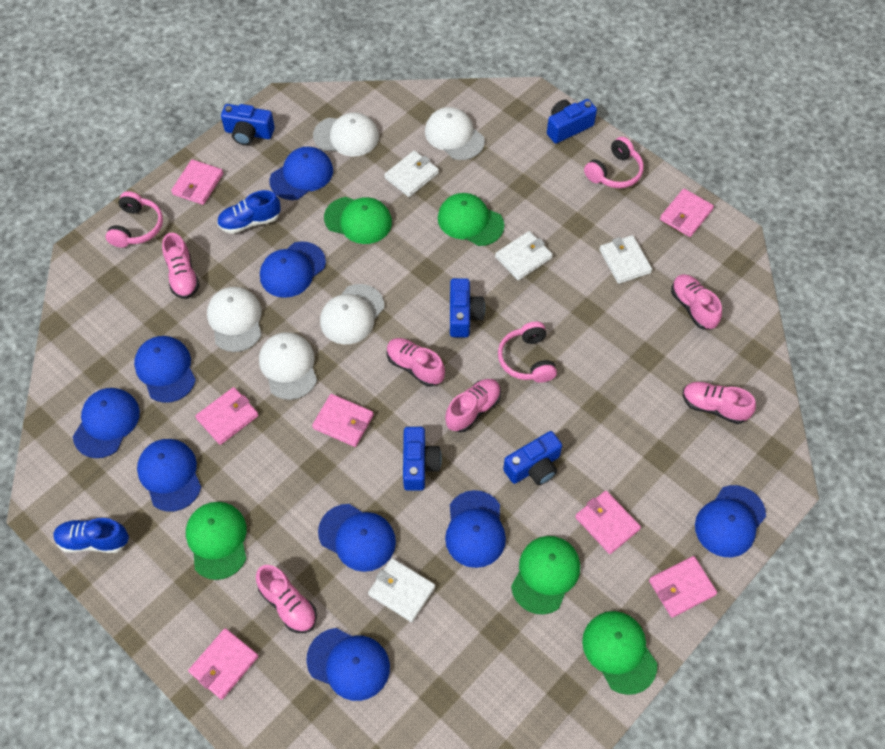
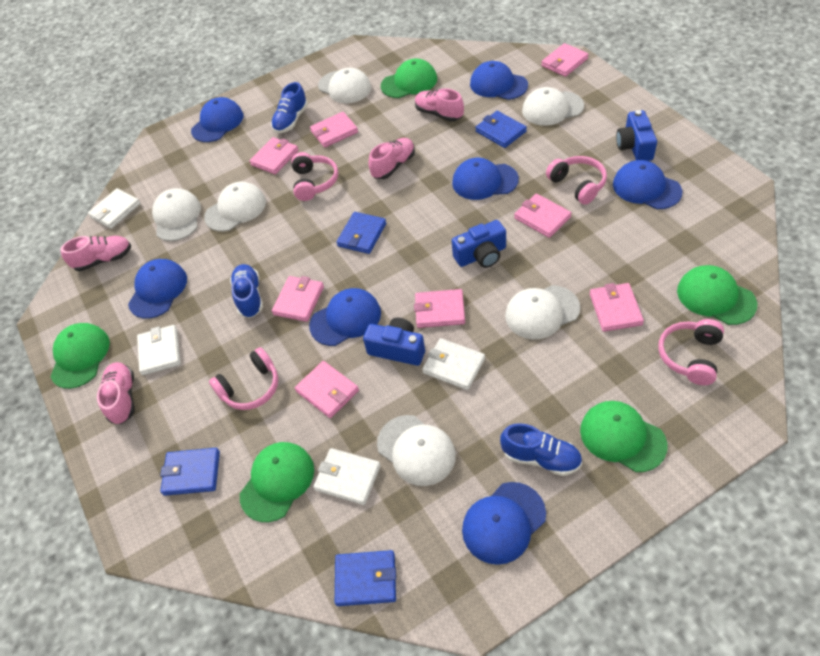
blue camera: [221,104,275,145] [403,427,442,491] [450,278,485,337] [503,431,562,485] [547,99,597,143] = 5 -> [363,318,425,366] [452,220,506,268] [616,110,657,161] = 3
blue cap: [73,388,140,458] [134,336,196,403] [137,439,201,512] [260,241,326,298] [270,147,333,200] [306,628,390,701] [318,504,396,572] [445,490,506,568] [695,485,766,557] = 9 -> [128,259,187,319] [191,97,243,142] [309,288,381,346] [452,158,519,200] [462,482,546,565] [470,61,528,100] [613,160,682,209] = 7
blue shoe: [54,518,129,553] [217,190,281,234] = 2 -> [230,264,263,318] [271,82,308,133] [500,423,582,476] = 3
blue wallet: none = 0 -> [160,448,220,496] [335,550,396,606] [336,212,386,254] [475,111,527,148] = 4
pink headphones: [106,191,163,248] [498,321,557,383] [584,137,644,188] = 3 -> [209,347,278,410] [291,152,338,201] [546,156,607,205] [658,319,724,385] = 4
pink shoe: [162,233,200,299] [256,565,317,633] [387,338,445,387] [445,379,501,433] [671,274,722,329] [683,382,756,424] = 6 -> [60,236,131,271] [97,362,134,424] [368,138,415,179] [415,88,464,122] = 4
pink wallet: [171,159,223,205] [188,628,258,700] [195,387,259,445] [312,394,374,447] [575,491,641,554] [649,556,717,618] [660,189,714,237] = 7 -> [249,137,299,175] [272,276,324,322] [295,361,359,418] [310,112,358,148] [414,289,465,328] [514,194,572,238] [541,43,589,77] [590,283,644,332] = 8
white cap: [207,287,262,352] [259,332,317,400] [313,113,379,156] [320,284,384,344] [425,107,485,160] = 5 -> [152,188,201,241] [204,182,266,232] [318,68,371,103] [377,415,456,486] [505,285,580,340] [522,87,584,126] = 6

